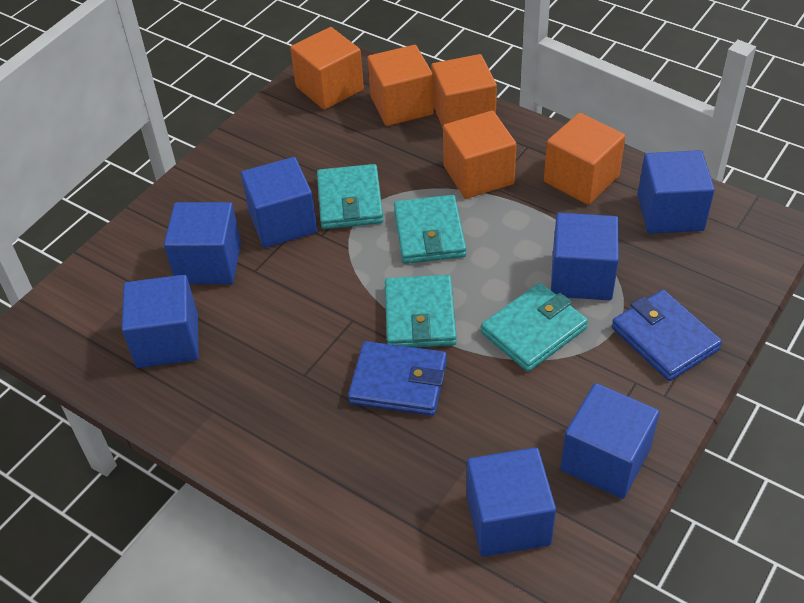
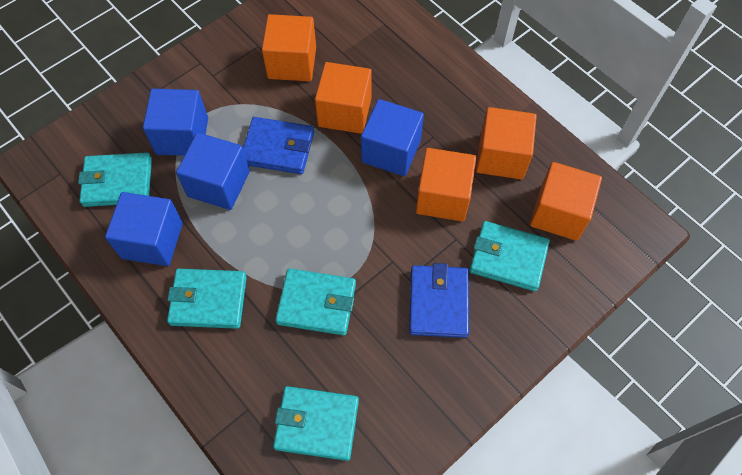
blue cube: [122,275,199,368] [164,202,241,284] [241,157,317,248] [467,447,556,557] [551,213,619,300] [561,383,660,499] [637,150,715,234] = 7 -> [105,192,183,266] [143,89,208,156] [176,133,250,210] [361,99,424,176] = 4
turquoise wallet: [317,164,384,229] [385,275,457,348] [394,195,466,264] [481,283,588,372] = 4 -> [78,152,152,207] [167,269,247,329] [273,386,359,461] [275,268,356,335] [469,221,550,291] = 5

